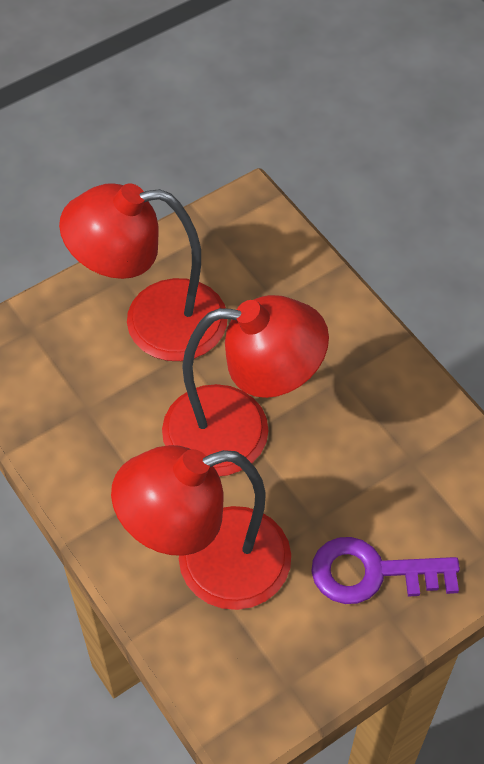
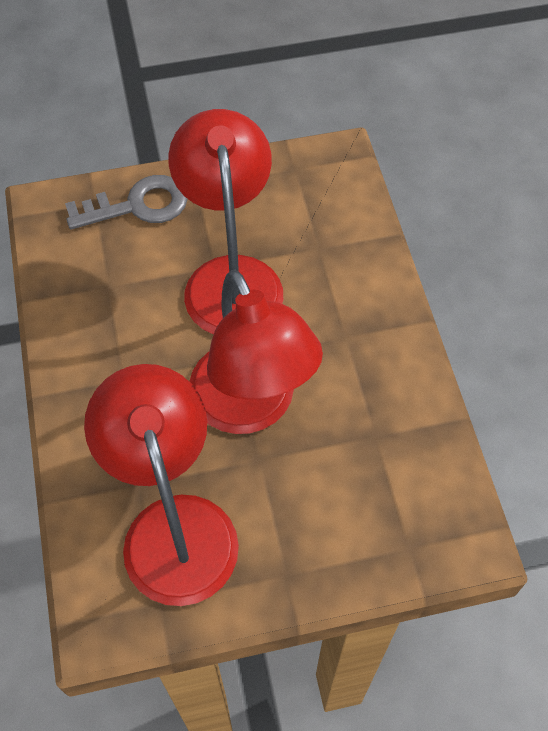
grey key: none = 0 -> [65,175,187,230] = 1
purple key: [311,537,460,604] = 1 -> none = 0

